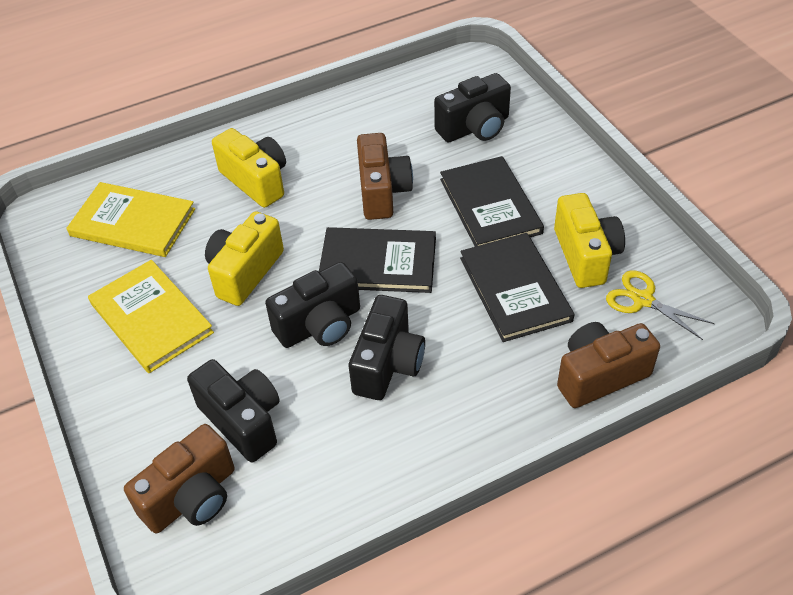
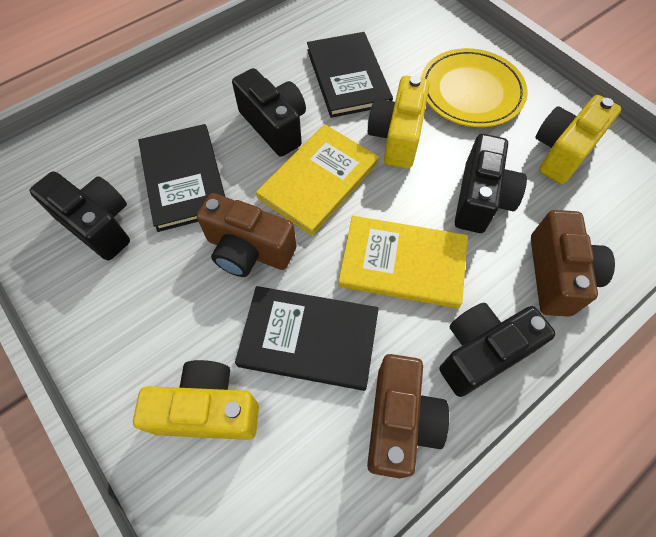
yellow plate: none = 0 -> [421,48,528,127] = 1
yellow scissors: [606,270,715,340] = 1 -> none = 0

